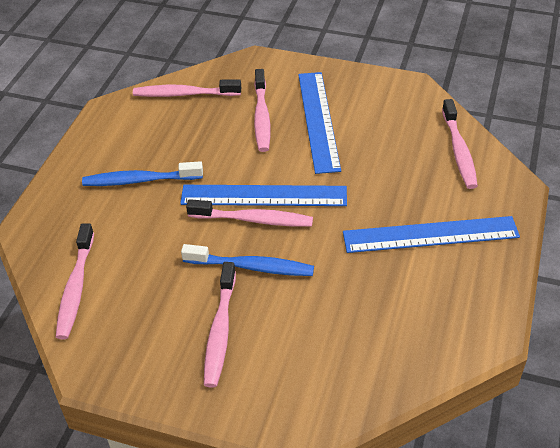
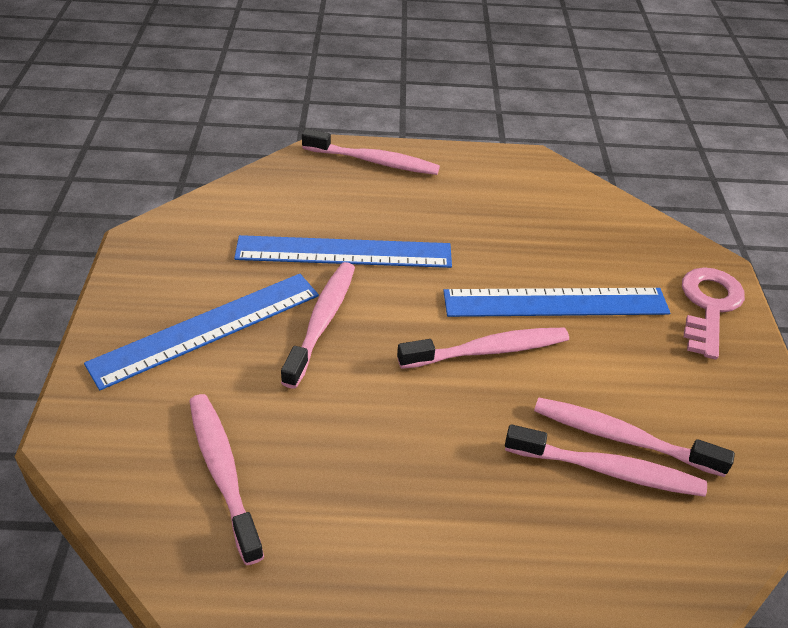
blue toothbrush: [82,161,203,186] [181,244,314,276] = 2 -> none = 0
pink key: none = 0 -> [682,267,745,360] = 1

